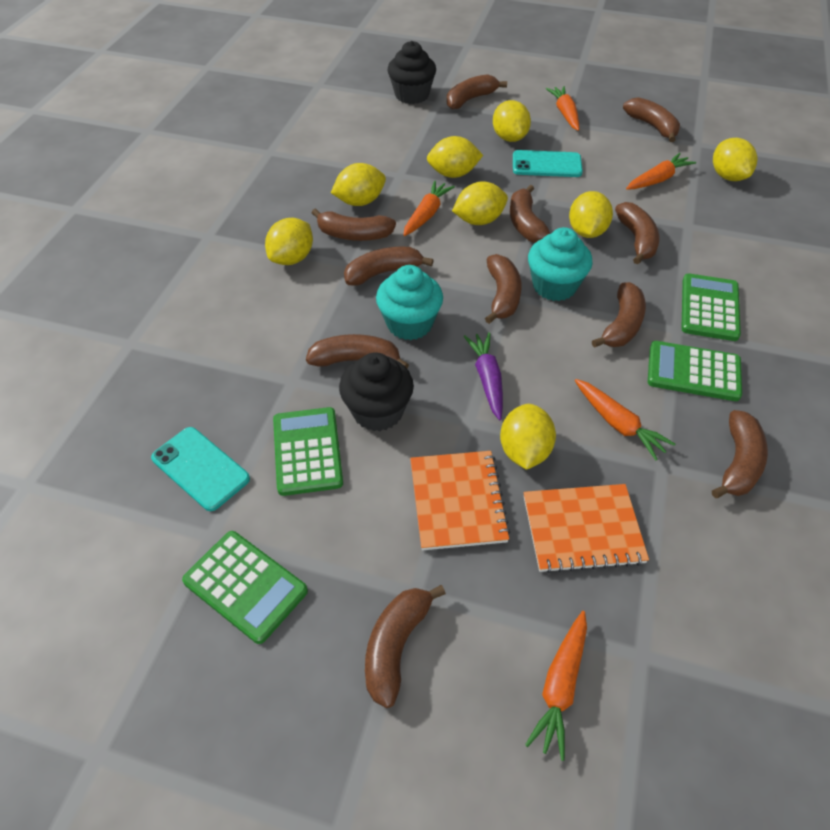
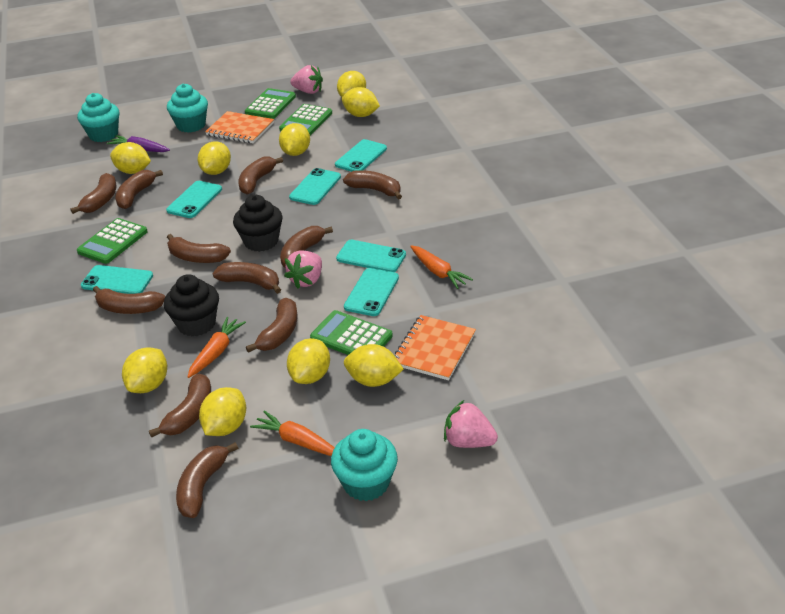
orange carrot: [403,180,455,236] [525,611,587,761] [546,86,579,131] [575,379,675,460] [626,153,696,190] = 5 -> [187,317,246,378] [250,410,335,456] [410,245,473,289] = 3
pink strawberry: none = 0 -> [284,250,322,289] [290,65,323,94] [444,400,498,448] = 3
turquoise cupcake: [376,265,443,340] [528,227,593,301] = 2 -> [77,93,119,142] [167,84,208,133] [331,429,398,501] = 3
turquoise phone: [151,427,250,511] [513,150,583,177] = 2 -> [81,265,153,294] [166,181,222,218] [289,168,341,205] [335,139,387,172] [336,240,406,272] [344,268,399,316] = 6
yellow lemon: [265,218,313,265] [331,163,386,206] [427,136,483,178] [452,181,508,225] [493,100,531,142] [500,404,556,470] [569,191,613,238] [713,138,758,181] = 8 -> [110,142,151,174] [122,347,167,393] [198,141,231,175] [199,387,246,436] [279,123,310,156] [287,338,330,384] [337,71,366,97] [342,87,380,117] [344,344,404,387] = 9

